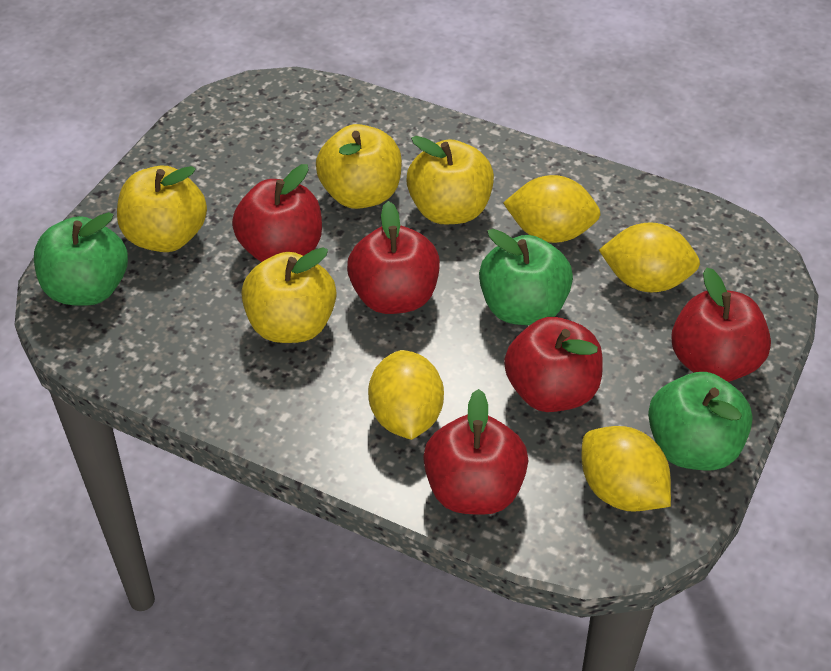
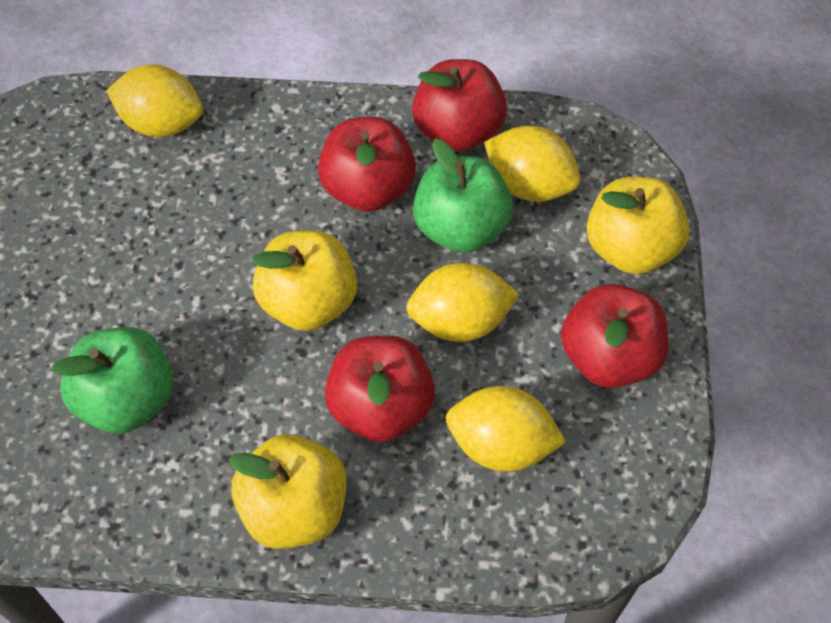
green apple: [34,212,128,306] [479,229,573,325] [648,372,753,470] = 3 -> [51,327,173,434] [413,139,513,253] = 2
red apple: [232,164,322,262] [347,201,440,314] [423,389,528,515] [504,317,603,412] [671,268,771,382] = 5 -> [318,117,416,212] [324,336,435,442] [412,59,507,152] [561,284,669,388] = 4
yellow apple: [117,166,207,252] [241,247,336,343] [316,124,402,209] [406,136,494,224] = 4 -> [229,434,346,549] [252,230,357,331] [587,176,690,274] = 3

